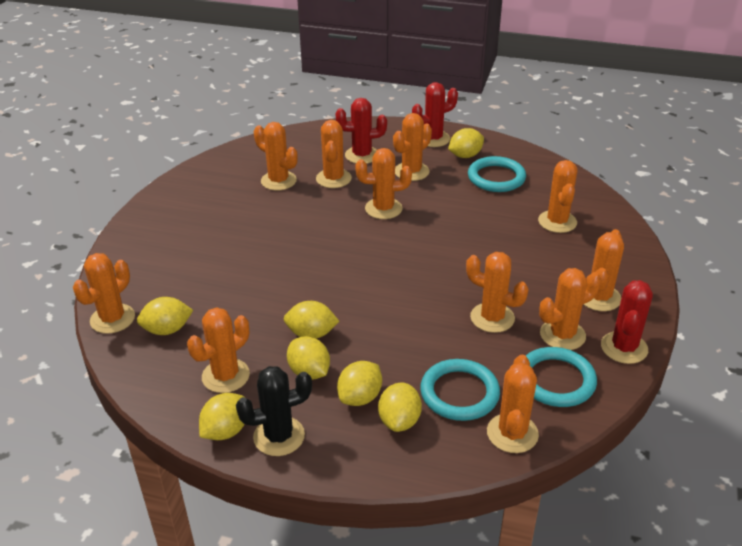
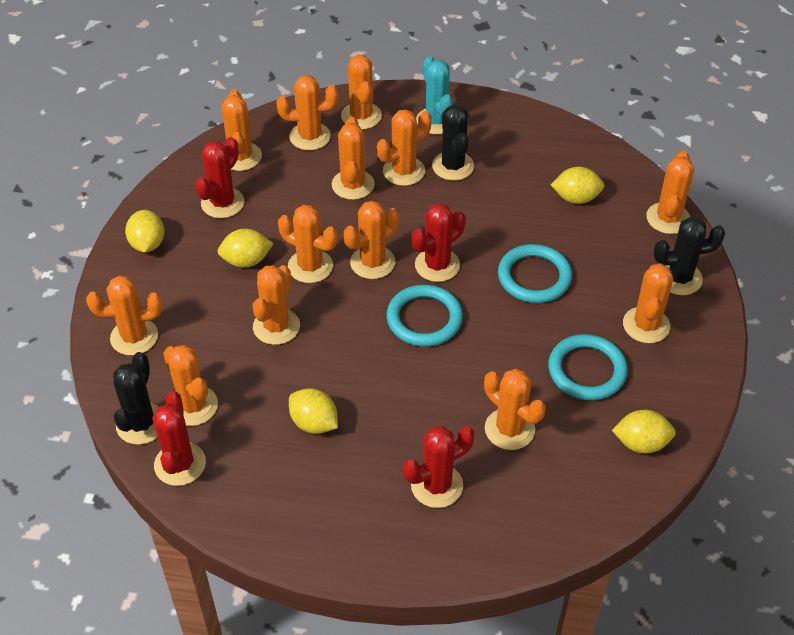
black cactus: [236,366,312,456] = 1 -> [113,352,159,445] [432,104,474,181] [654,216,725,295] = 3
orange cactus: [73,253,135,334] [187,307,250,393] [254,122,298,190] [316,120,352,188] [355,148,412,219] [393,113,432,181] [466,252,529,333] [487,355,539,453] [538,160,578,233] [539,268,601,350] [583,229,624,311] = 11 -> [86,276,163,356] [163,345,218,426] [221,90,262,171] [253,265,300,345] [277,75,338,150] [278,205,338,283] [332,117,375,200] [341,55,382,130] [344,201,400,279] [377,109,432,186] [484,369,546,450] [623,263,673,343] [646,150,694,234] = 13
red cactus: [335,98,387,164] [412,82,458,147] [601,280,653,364] = 3 -> [153,391,206,486] [195,137,244,218] [403,426,475,508] [412,203,466,282] = 4
turquoise cactus: none = 0 -> [416,56,453,135] = 1
yellow lemon: [137,297,193,335] [199,393,244,440] [284,301,340,339] [287,336,330,380] [337,361,382,406] [378,383,422,432] [448,128,484,158] = 7 -> [125,210,165,253] [217,229,274,268] [289,388,338,434] [551,167,605,204] [612,410,676,453] = 5

